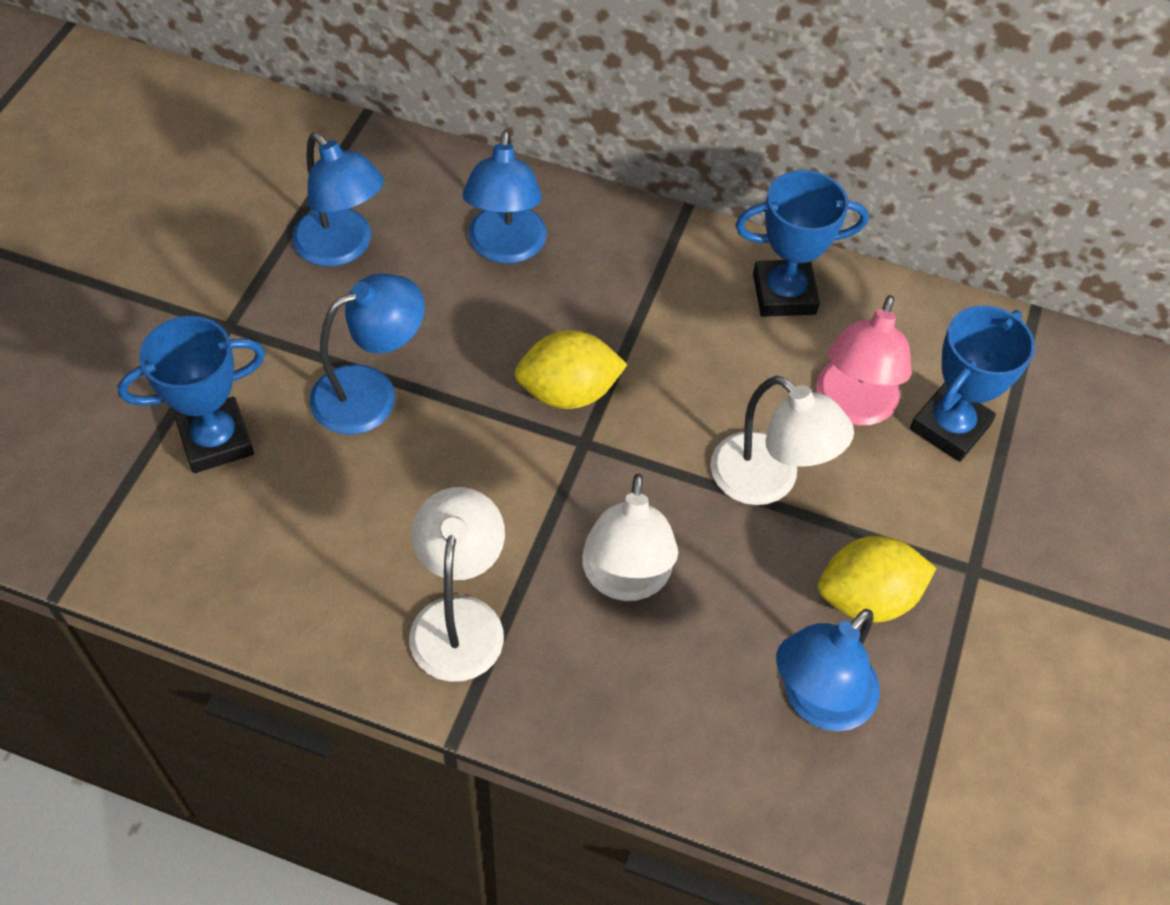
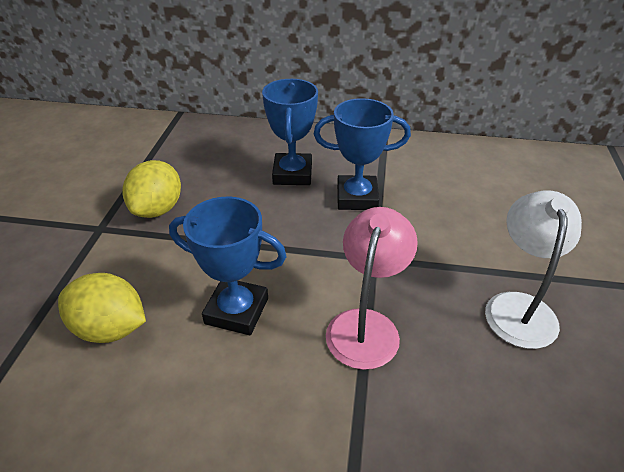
blue lamp: [292,132,384,266] [310,273,425,435] [463,130,547,264] [776,609,880,731] = 4 -> none = 0
white lamp: [409,487,505,682] [582,473,678,601] [711,376,854,505] = 3 -> [485,190,582,349] = 1

